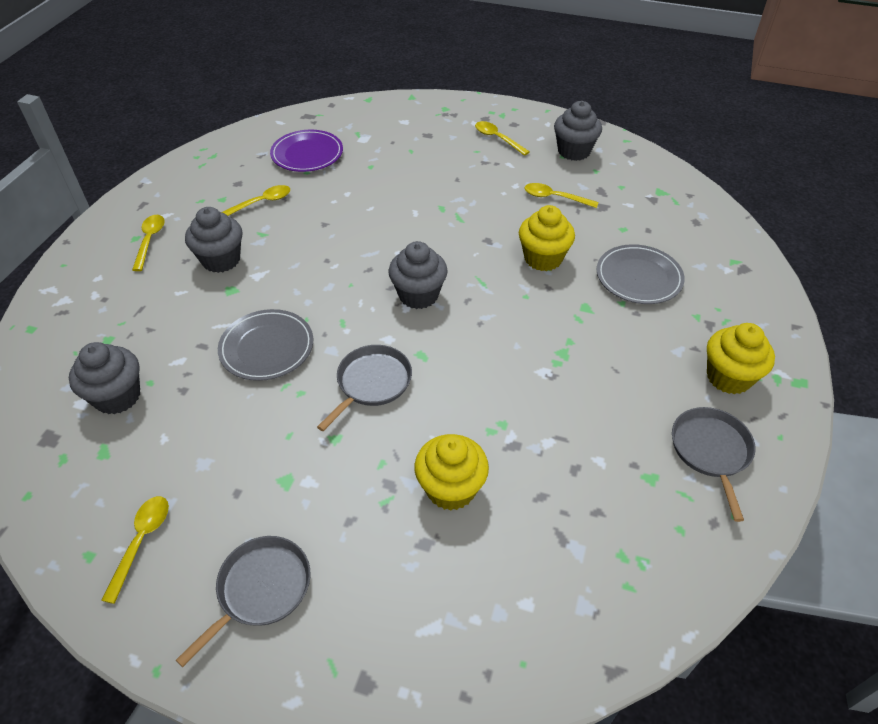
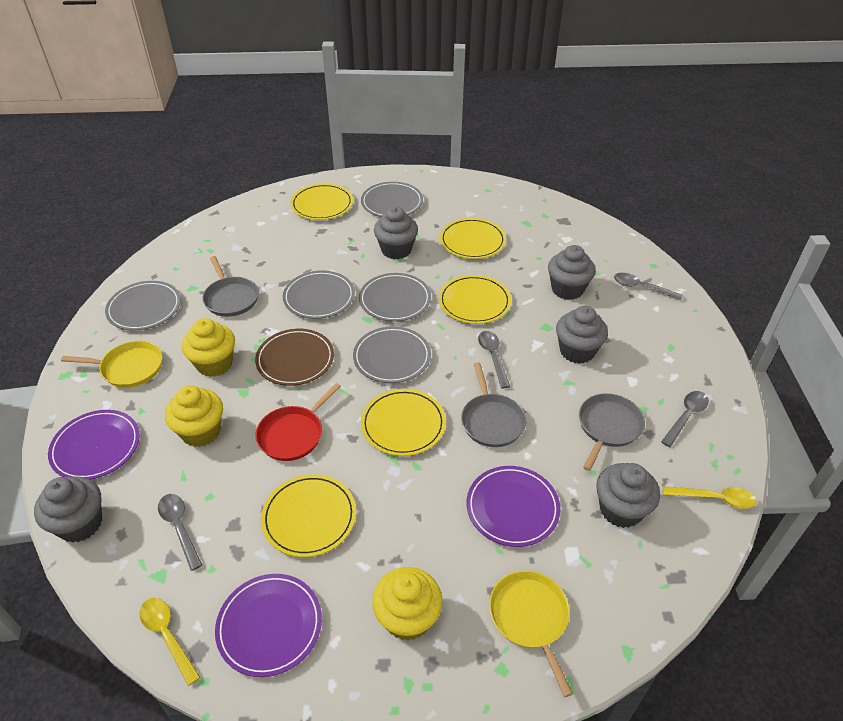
brown plate: none = 0 -> [255,329,334,386] = 1
grey cupcake: [69,342,140,414] [185,207,242,273] [388,241,448,309] [554,101,602,161] = 4 -> [34,476,102,543] [374,207,418,260] [548,245,595,300] [556,306,608,364] [596,463,660,528] = 5
grey plate: [218,309,313,381] [597,244,685,304] = 2 -> [105,281,181,331] [283,270,355,319] [353,326,431,383] [359,273,431,322] [361,182,423,217] = 5
grey spoon: none = 0 -> [158,494,202,571] [478,331,510,389] [614,273,683,300] [661,391,709,447] = 4
purple plate: [270,130,343,172] = 1 -> [48,410,140,480] [215,574,322,677] [467,466,560,547] = 3
red pan: none = 0 -> [255,383,341,461] = 1
yellow pan: none = 0 -> [61,341,162,388] [489,570,573,697] = 2
yellow plate: none = 0 -> [261,474,356,557] [291,183,353,220] [361,389,446,456] [439,275,511,324] [440,218,506,259] = 5
yellow spoon: [101,496,169,604] [132,215,165,271] [222,185,290,216] [475,121,530,156] [525,183,599,208] = 5 -> [139,598,200,686] [663,486,757,509] = 2

